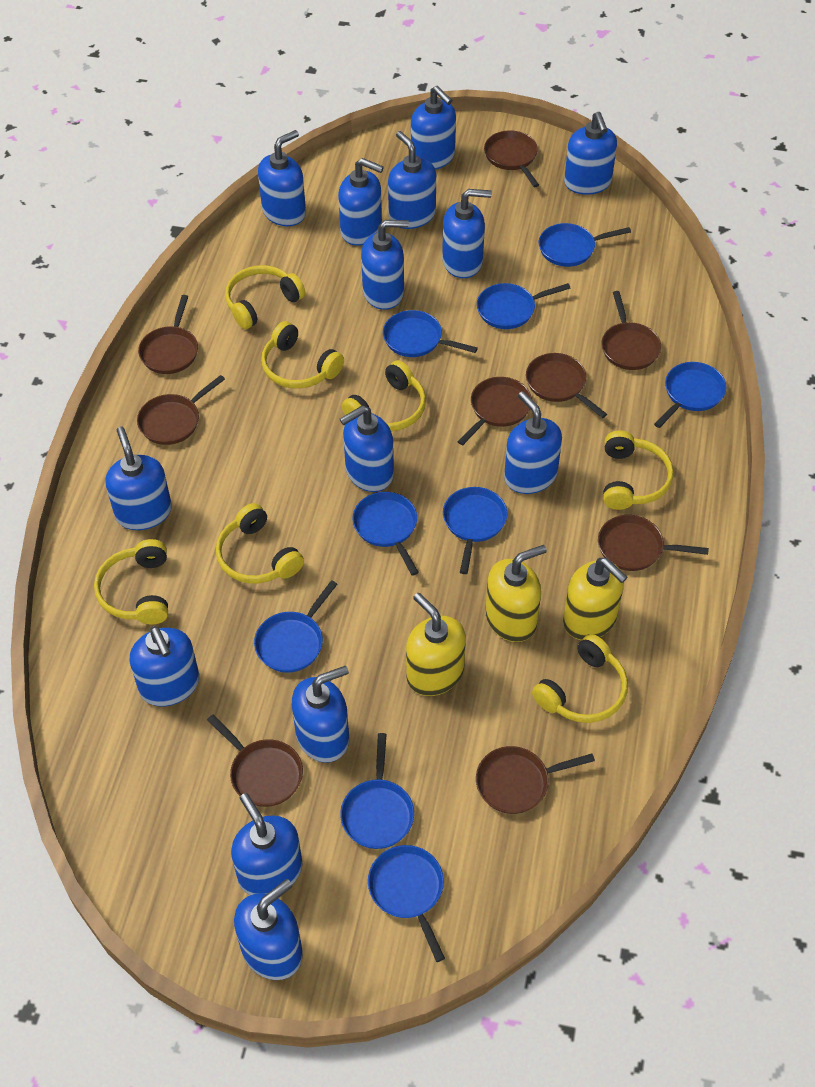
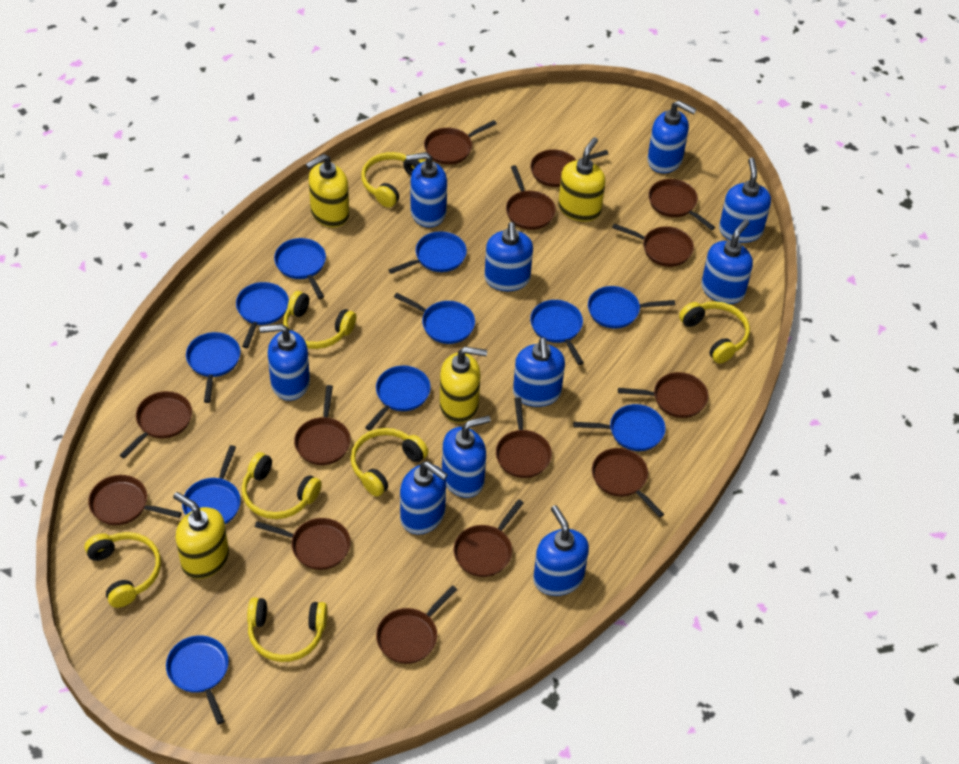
blue pan: [254,580,337,673] [340,733,414,849] [352,492,419,576] [368,845,445,962] [383,310,478,357] [443,487,507,574] [477,283,570,329] [539,223,631,267] [654,362,726,428] = 9 -> [166,635,229,724] [182,445,241,524] [186,332,240,403] [236,282,289,348] [274,238,326,299] [365,366,431,431] [389,231,467,274] [394,293,475,344] [530,300,584,365] [573,404,665,451] [588,286,675,329] = 11
blue soap dispenser: [105,426,172,530] [129,626,199,706] [231,793,302,895] [234,879,303,980] [258,130,306,226] [292,666,349,763] [338,158,384,246] [340,405,394,492] [361,220,409,310] [388,131,436,229] [411,86,456,170] [442,189,492,278] [504,391,562,494] [564,112,617,195] = 14 -> [260,324,310,401] [400,461,448,535] [406,152,447,228] [442,415,491,498] [484,222,533,291] [513,337,565,407] [533,505,589,596] [647,101,697,173] [701,219,753,304] [719,158,771,243] = 10
brown pan: [137,375,225,445] [138,295,198,374] [207,715,303,807] [457,377,532,445] [476,746,595,814] [484,130,539,187] [526,353,607,418] [598,515,709,571] [601,291,661,370] = 9 -> [88,475,182,525] [120,391,192,459] [255,518,351,570] [294,385,351,465] [376,585,457,664] [424,120,497,165] [454,499,524,577] [496,397,552,478] [506,165,556,230] [530,149,608,187] [592,448,664,518] [612,224,694,267] [618,372,708,418] [648,179,715,230] = 14
yellow soap dispenser: [406,593,466,696] [486,545,547,642] [563,558,628,640] = 3 -> [173,492,229,579] [306,154,349,227] [439,347,487,423] [558,137,605,222] = 4

